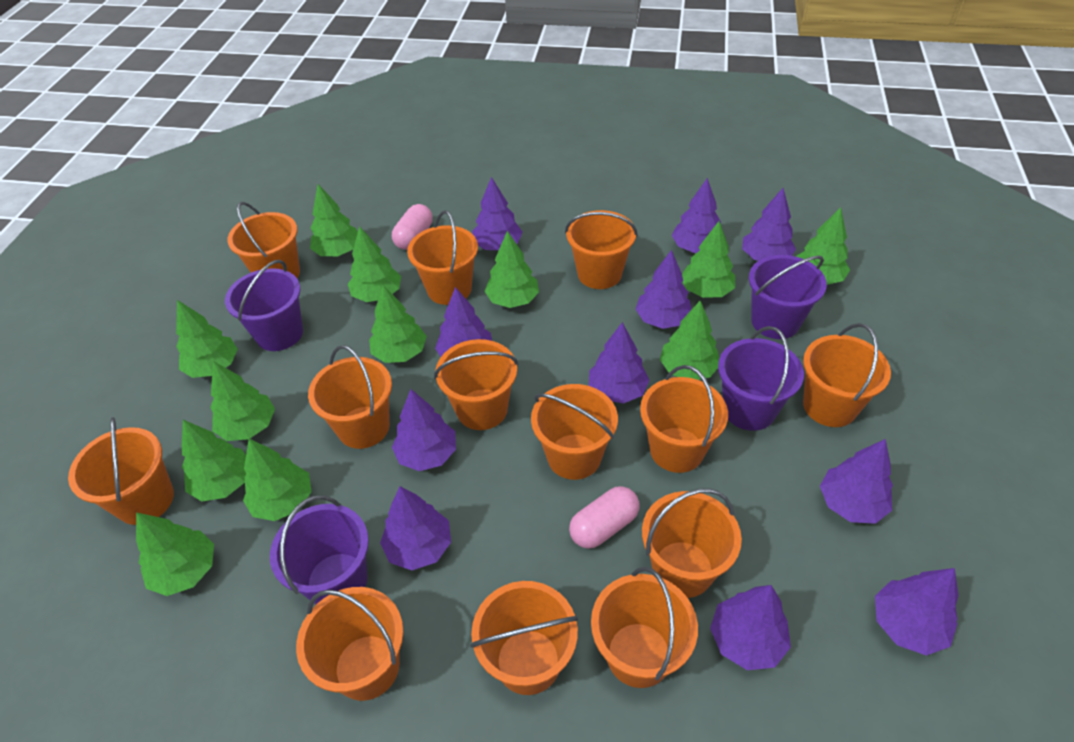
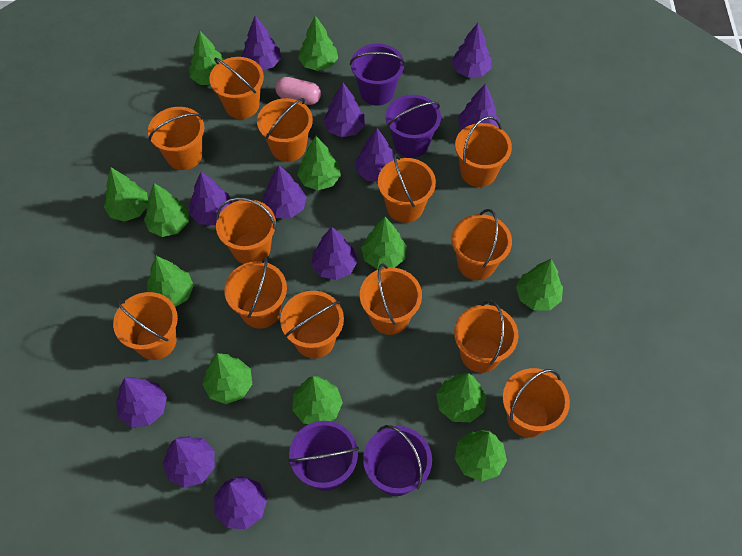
pink capsule: [392,204,433,250] [569,486,640,549] = 2 -> [275,77,321,105] = 1

